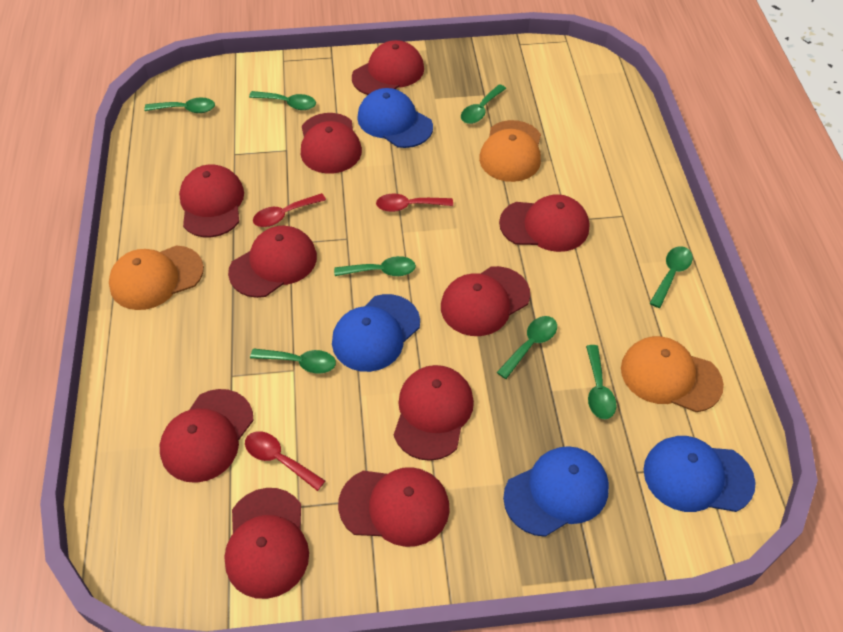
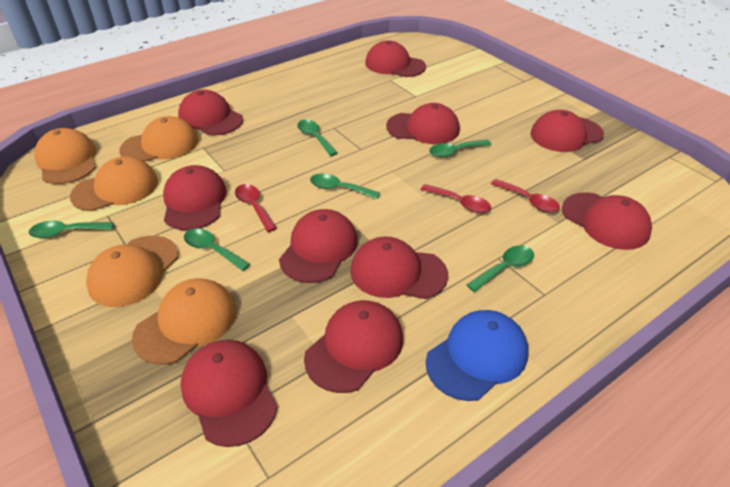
blue cap: [332,294,420,372] [357,88,433,148] [503,446,609,537] [644,436,756,512] = 4 -> [426,310,528,401] = 1
green spoon: [144,97,215,113] [249,91,316,110] [250,349,336,374] [334,256,416,276] [461,84,506,124] [497,316,557,379] [586,345,616,419] [649,246,693,308] = 8 -> [29,221,114,238] [184,228,250,271] [297,120,338,156] [310,174,380,199] [429,140,491,157] [467,245,534,292] = 6
orange cap: [109,245,204,310] [479,120,541,182] [621,336,724,412] = 3 -> [34,128,96,184] [70,157,158,211] [86,236,178,307] [119,116,199,162] [132,278,236,365] = 5

